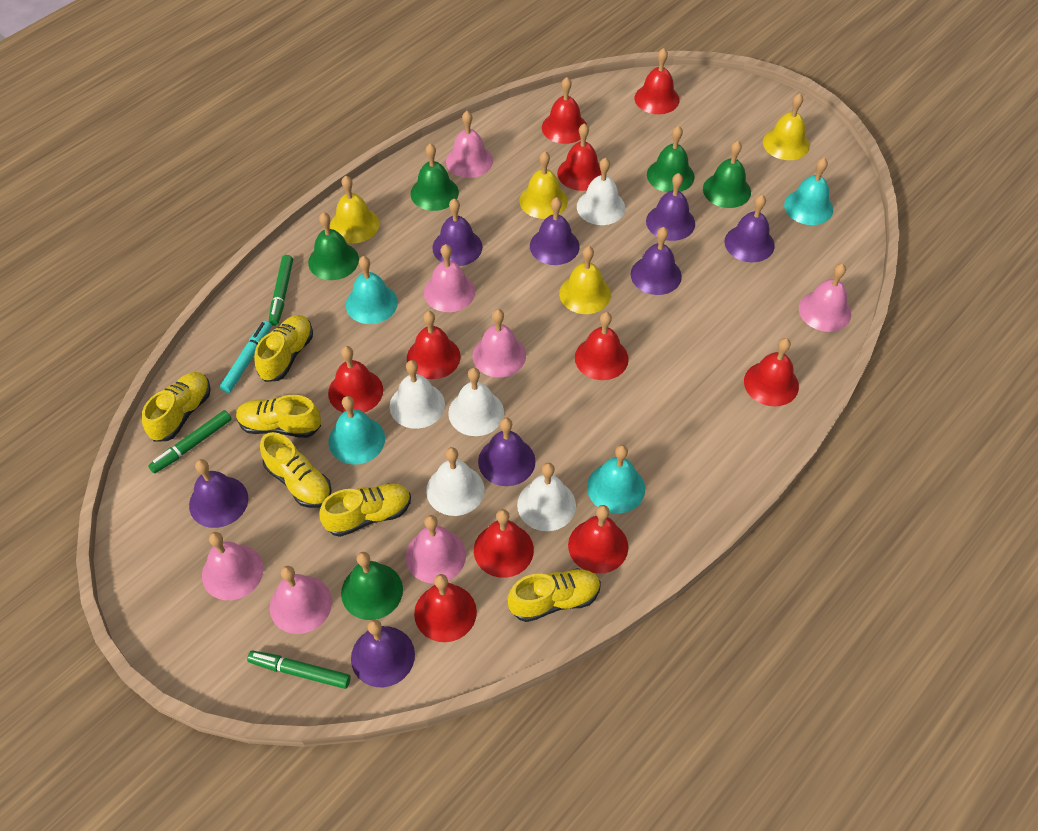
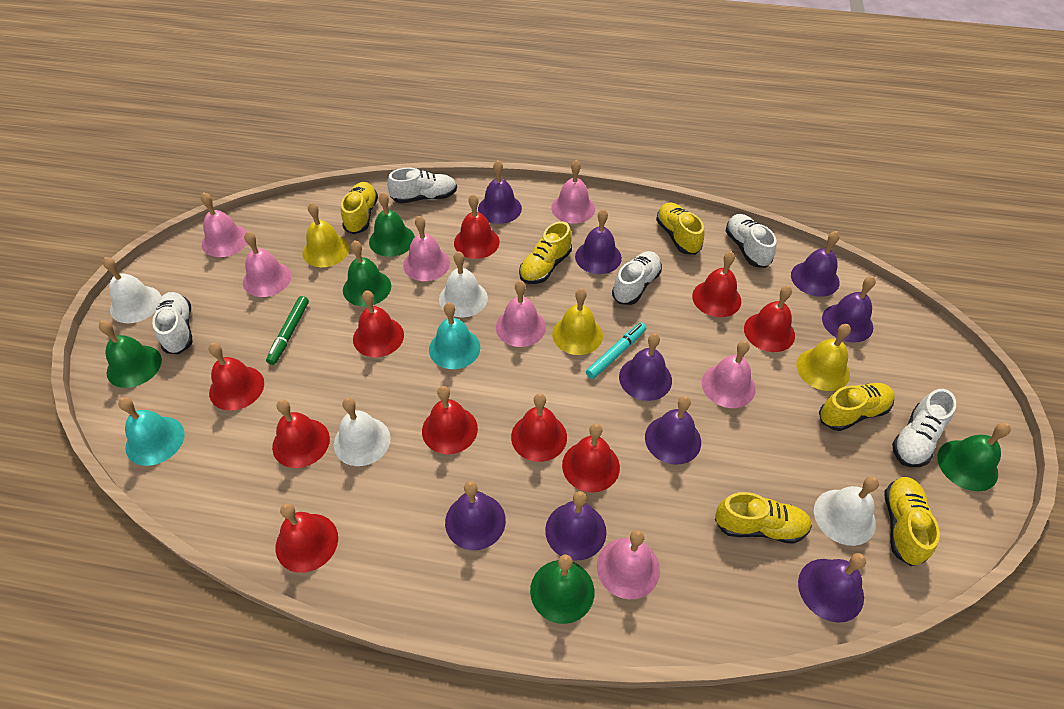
green marker: [148,410,232,474] [247,650,351,689] [269,255,293,326] = 3 -> [266,296,309,365] = 1
purple bell: [189,459,248,528] [351,619,415,687] [432,199,483,266] [478,418,536,486] [530,197,580,265] [631,227,682,295] [646,173,695,241] [724,195,775,262] = 8 -> [445,481,506,550] [478,160,522,224] [545,491,606,560] [575,209,622,274] [619,333,672,401] [645,396,701,465] [791,231,840,297] [798,553,866,623] [822,276,876,343] = 9
turquoise bell: [329,396,385,465] [346,256,398,324] [587,445,645,514] [784,158,833,225] = 4 -> [118,397,184,466] [429,302,481,369] = 2
white bell: [390,360,445,429] [426,447,485,516] [448,368,504,436] [517,463,576,531] [577,158,625,225] = 5 -> [103,257,161,323] [334,398,391,466] [439,251,488,317] [814,477,879,546] = 4
white shoe: none = 0 -> [152,292,192,354] [387,167,457,204] [612,251,662,305] [726,214,776,268] [892,389,956,467] = 5
yellow bell: [330,176,379,243] [519,151,568,219] [559,246,611,314] [763,93,810,160] = 4 -> [302,202,349,267] [552,288,603,355] [796,324,851,391] = 3

